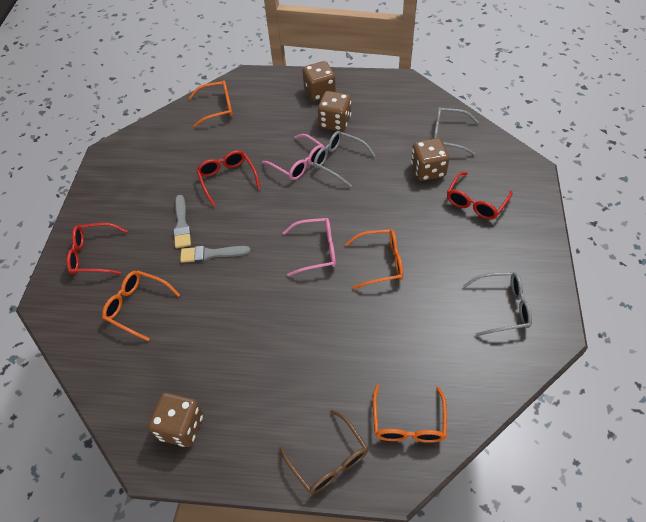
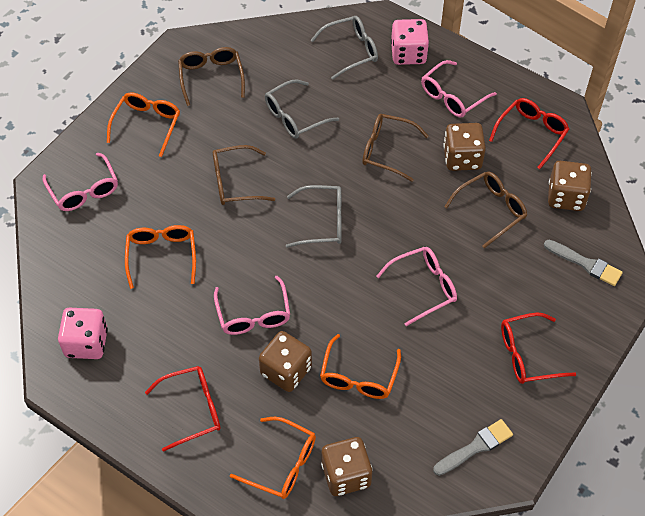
brown glasses: [279,410,368,494] = 1 -> [178,47,245,106] [213,145,275,205] [362,114,429,182] [444,172,527,248] = 4
pink dice: none = 0 -> [58,308,108,359] [391,19,429,65] = 2
pink glasses: [262,134,325,180] [283,218,336,276] = 2 -> [42,153,118,211] [214,276,290,335] [376,247,457,326] [421,60,497,117] = 4

